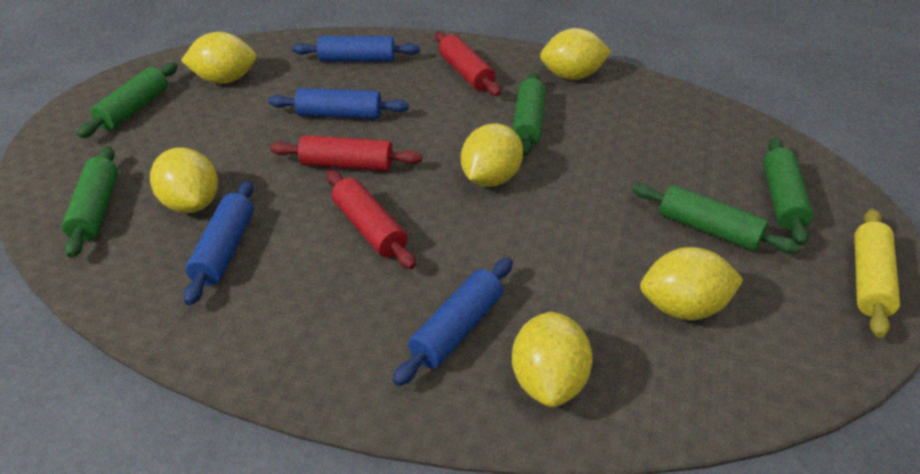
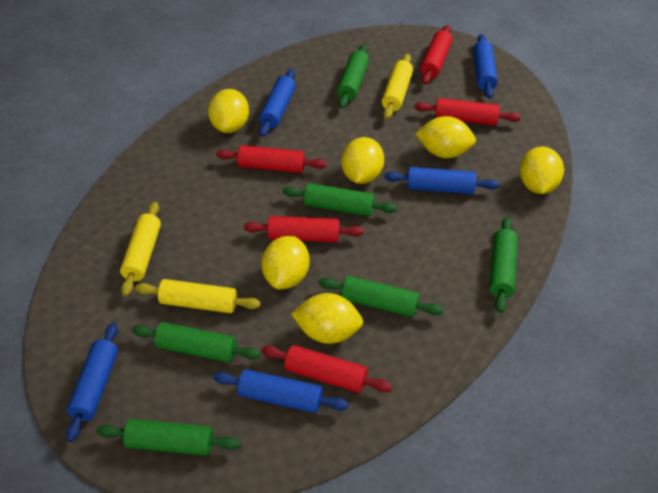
blue rolling pin: [184,180,254,305] [268,88,409,119] [292,36,420,62] [393,258,513,386] = 4 -> [66,323,118,442] [213,369,349,413] [259,69,296,137] [384,167,499,194] [473,34,498,99] = 5
green rolling pin: [62,147,118,258] [77,62,178,138] [513,72,546,157] [632,184,800,254] [763,138,813,246] = 5 -> [97,419,241,456] [132,322,261,362] [282,183,397,216] [318,276,443,317] [337,44,369,108] [489,217,518,313] = 6
red rolling pin: [270,135,422,171] [327,170,416,269] [435,32,501,96] = 3 -> [216,145,327,173] [244,216,364,242] [262,345,392,393] [414,98,521,125] [420,25,453,85] = 5
yellow rolling pin: [854,209,900,338] = 1 -> [120,202,161,296] [135,279,261,313] [382,54,413,119] = 3

